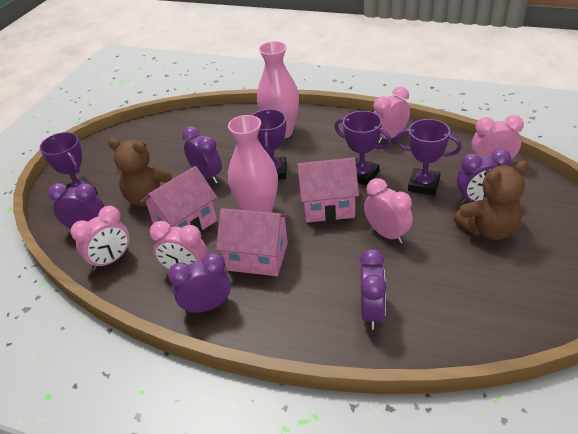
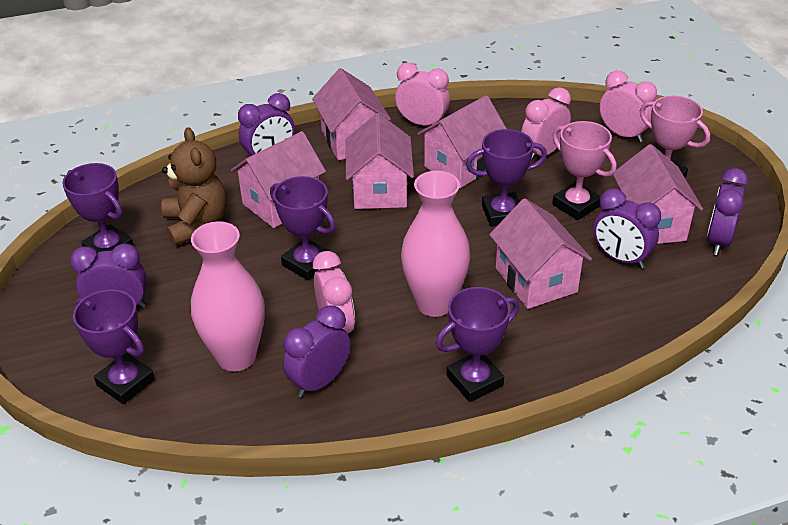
brown teddy bear: [108,138,174,207] [454,161,529,240] = 2 -> [162,127,227,246] = 1
pink clock: [70,206,129,271] [150,221,208,270] [364,178,413,244] [373,87,410,144] [471,115,524,160] = 5 -> [313,251,355,333] [395,63,450,126] [521,87,571,162] [600,70,657,143] = 4
pink house: [140,166,217,232] [216,208,289,276] [297,157,359,223] = 3 -> [231,131,326,228] [312,68,391,160] [346,113,414,209] [417,95,507,188] [489,198,592,309] [613,144,703,244] = 6
pink trophy: none = 0 -> [552,121,617,220] [640,96,710,178] = 2
purple trophy: [40,132,97,194] [252,109,287,180] [334,111,391,186] [396,119,462,195] = 4 -> [62,163,134,253] [73,289,155,404] [270,176,335,280] [436,287,519,402] [466,129,547,226] = 5

